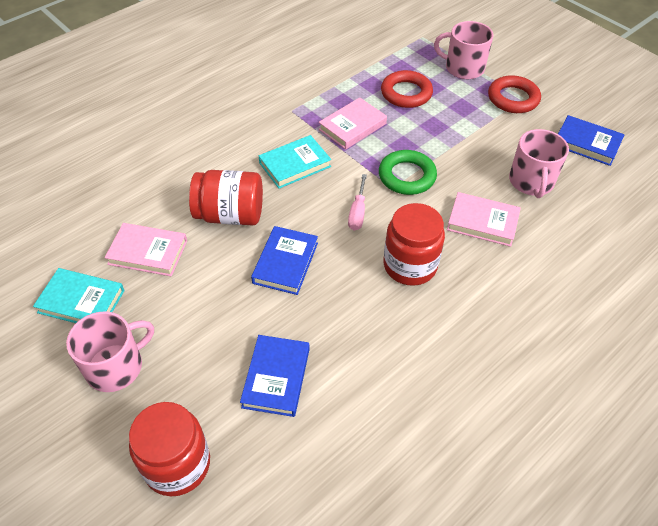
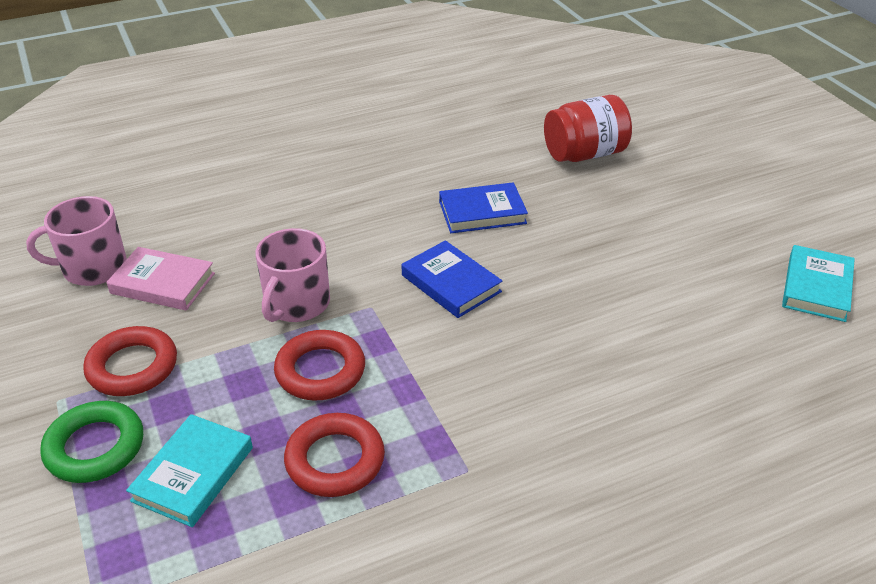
blue book: [240,335,310,417] [251,226,318,295] [558,115,625,166] = 3 -> [402,240,502,318] [439,182,528,233] = 2
pink book: [105,223,187,276] [319,97,387,150] [447,192,521,247] = 3 -> [106,247,215,311] = 1
pink mug: [66,311,154,392] [434,21,494,79] [509,129,569,198] = 3 -> [26,196,127,286] [255,228,330,322] = 2
pink screwdriver: [348,174,367,231] = 1 -> none = 0
red jar: [129,402,210,496] [189,170,263,225] [383,203,445,286] = 3 -> [544,95,632,162] = 1
red ring: [381,70,433,108] [488,75,541,113] = 2 -> [83,326,177,396] [274,330,365,401] [284,413,385,497] = 3

